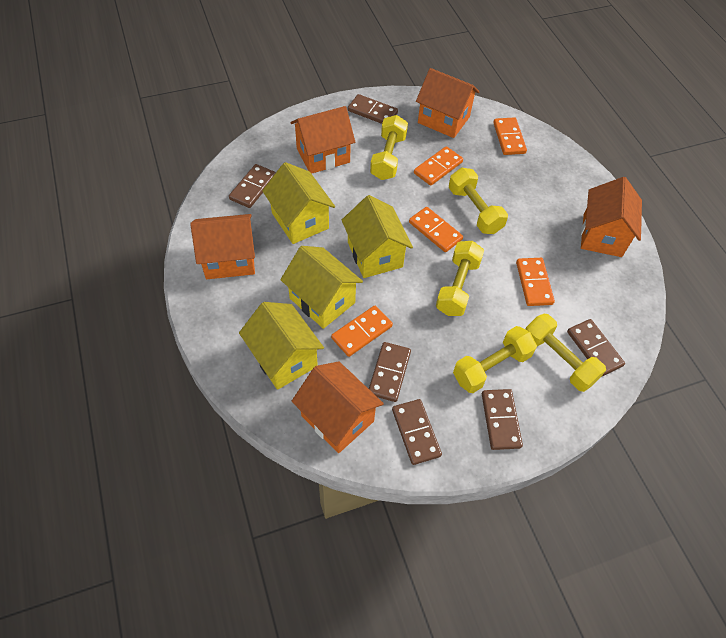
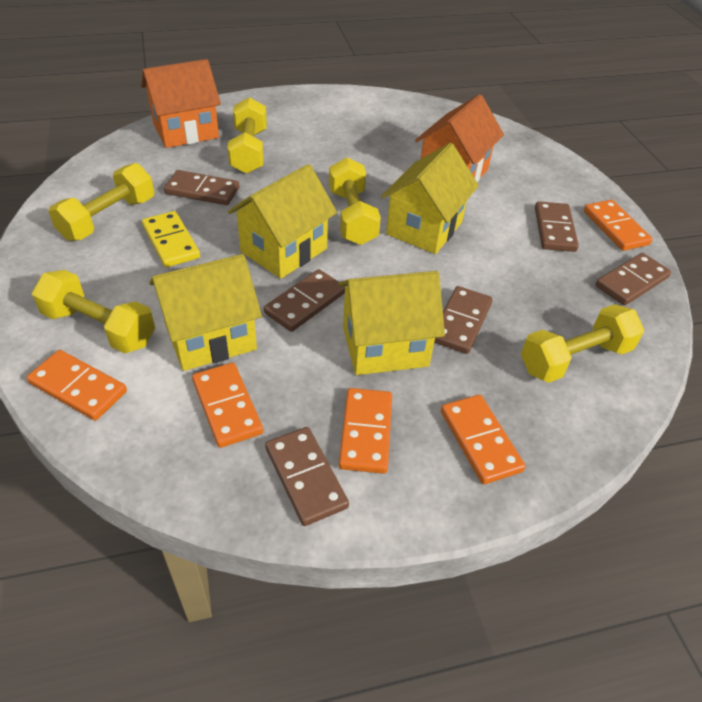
orange house: [190,214,255,279] [290,106,355,174] [292,361,384,453] [416,68,480,138] [581,177,642,257] = 5 -> [141,59,221,148] [415,94,504,182] = 2
yellow domino: none = 0 -> [142,211,200,267] = 1

